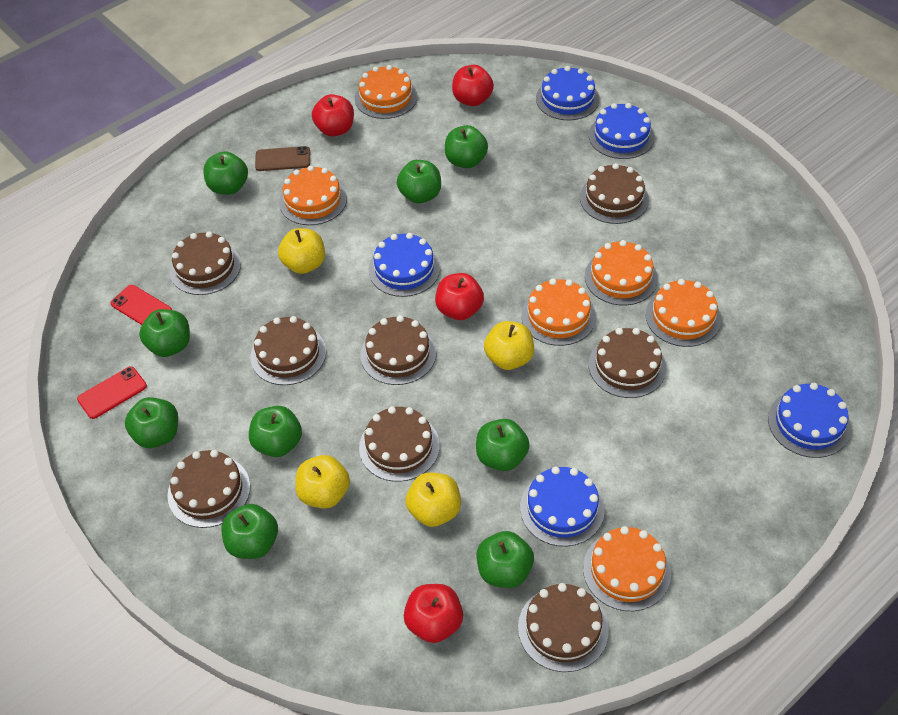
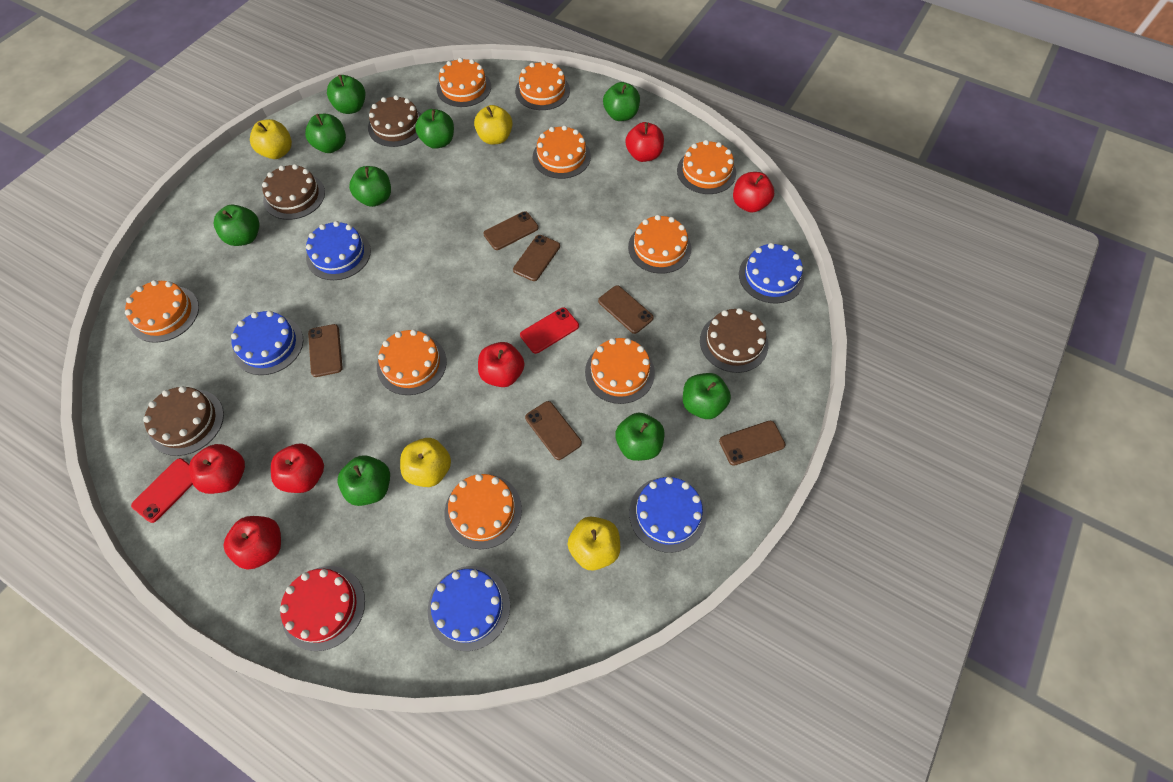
brown cake: [167,450,250,528] [170,231,241,295] [250,316,326,385] [359,406,440,482] [360,315,436,385] [518,583,609,672] [580,163,649,224] [589,328,666,398] = 8 -> [143,386,224,456] [262,164,325,220] [368,95,421,147] [700,308,768,373] = 4
brown phone: [255,146,310,171] = 1 -> [308,324,343,377] [483,211,539,250] [513,235,560,281] [525,401,582,460] [598,285,654,334] [719,421,785,466] = 6
orange cake: [279,165,347,225] [355,65,418,119] [521,278,596,346] [583,526,671,611] [585,240,658,305] [646,279,721,347] = 6 -> [125,280,199,343] [377,329,447,395] [437,58,491,107] [445,474,522,549] [515,61,570,110] [533,125,591,179] [585,338,655,404] [628,215,691,274] [677,140,736,194] = 9
red apple: [312,94,354,136] [404,584,463,643] [435,273,484,320] [452,65,494,106] = 4 -> [189,444,245,494] [224,516,281,569] [271,443,324,493] [478,342,524,387] [625,122,664,162] [733,172,774,213] = 6
red cake: none = 0 -> [280,566,365,651] = 1

